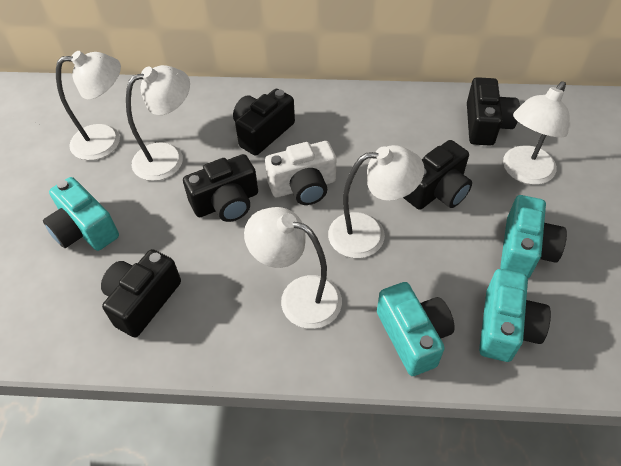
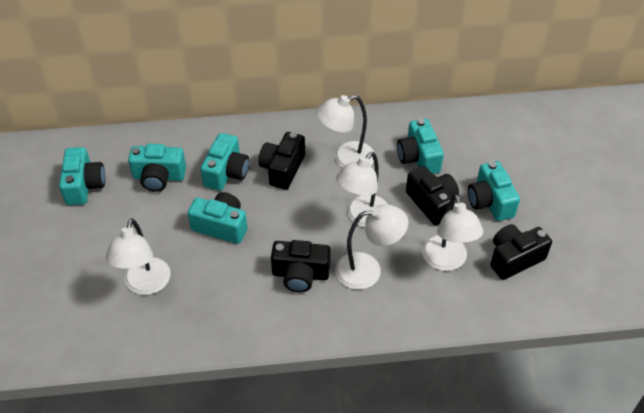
black camera: [101,249,181,337] [183,154,258,222] [233,89,295,156] [403,140,472,210] [467,77,520,146] = 5 -> [258,132,305,189] [271,240,331,292] [406,166,459,225] [490,224,552,280] = 4
turquoise camera: [43,177,119,251] [377,282,455,376] [479,269,551,362] [500,195,567,278] = 4 -> [59,147,105,205] [128,144,186,192] [188,192,247,244] [201,133,249,191] [397,119,444,174] [468,161,520,221] = 6
white camera: [265,141,336,205] = 1 -> none = 0

